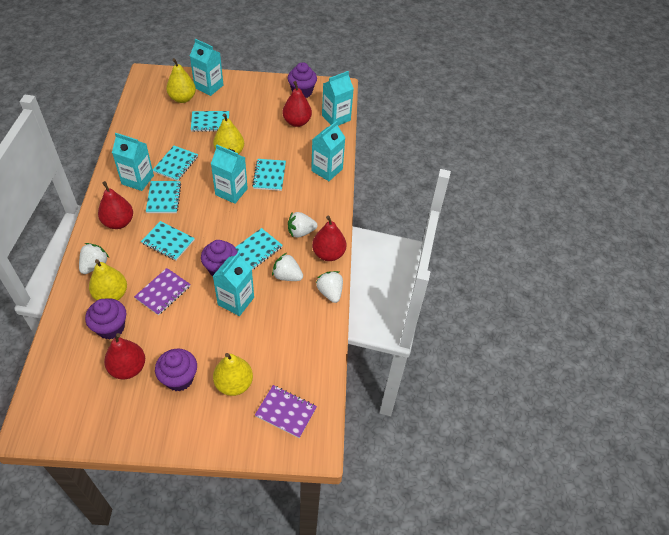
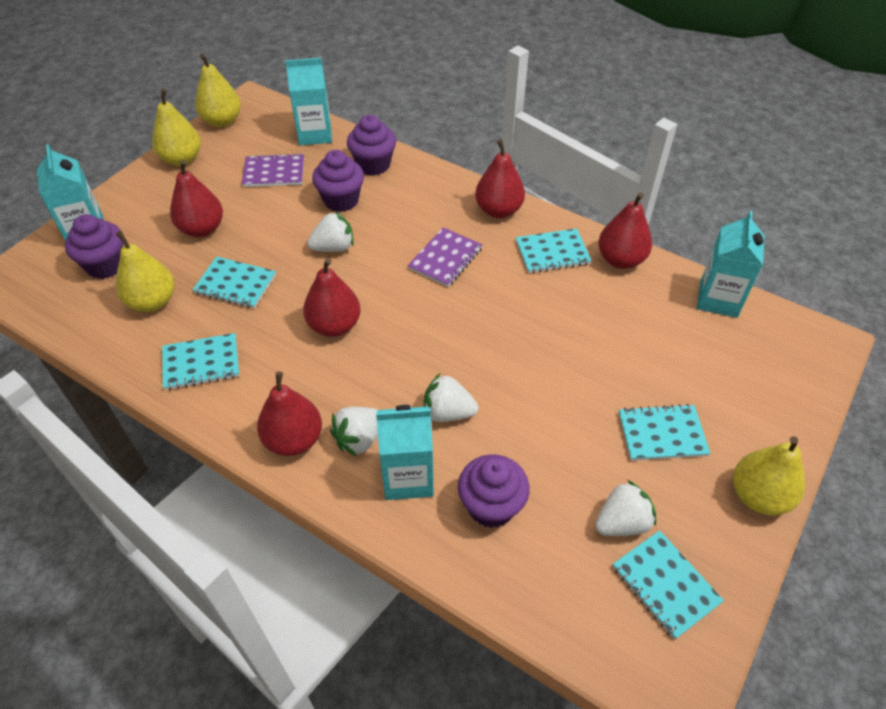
red pear: [98,181,133,229] [104,333,145,379] [282,81,312,127] [312,216,346,261] = 4 -> [170,160,223,237] [257,372,322,456] [303,258,361,337] [475,139,525,218] [598,192,652,269] = 5
turquoise carton: [112,133,154,191] [190,39,223,96] [211,144,248,204] [213,252,254,316] [311,121,345,181] [322,71,354,126] = 6 -> [37,144,104,241] [285,58,332,145] [376,405,434,500] [697,211,765,318] = 4
turquoise notebook: [141,221,195,261] [146,181,181,213] [153,146,198,181] [191,111,229,132] [235,228,283,270] [252,159,286,191] = 6 -> [162,333,239,390] [193,256,276,308] [516,228,592,273] [613,530,724,640] [619,404,710,461] = 5

